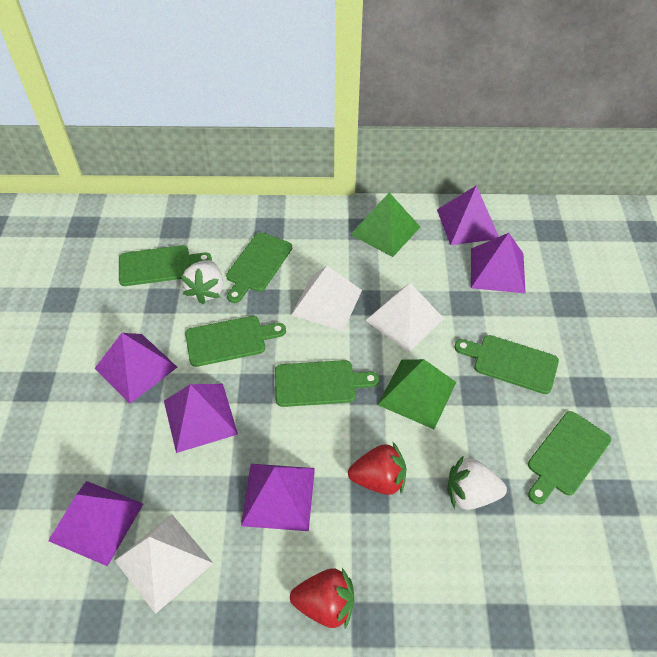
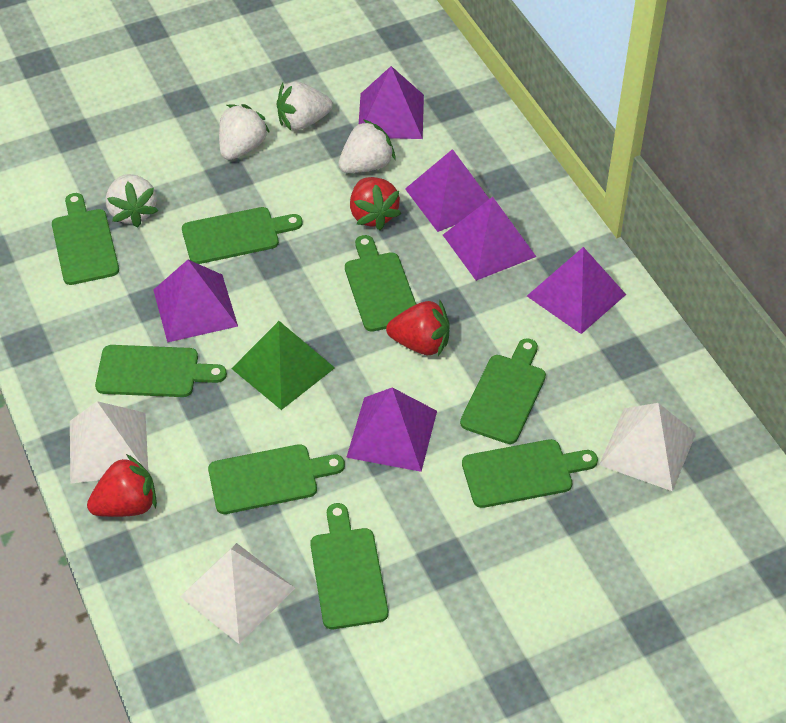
green cutting board: [119,245,212,286] [185,316,286,367] [226,232,292,303] [275,360,379,407] [454,335,559,394] [528,411,611,504] = 6 -> [52,193,119,285] [95,345,227,397] [182,207,303,264] [208,444,345,514] [310,503,388,629] [345,235,416,332] [460,338,546,444] [462,439,598,508] = 8
green pyramid: [350,192,420,257] [378,359,456,429] = 2 -> [231,321,335,410] = 1
red strawberry: [290,568,354,628] [348,442,406,495] = 2 -> [87,454,157,517] [350,177,401,230] [386,299,450,356] = 3
white strawberry: [181,260,223,304] [447,455,507,510] = 2 -> [106,174,158,228] [219,104,270,160] [277,81,333,130] [338,119,395,173] = 4

